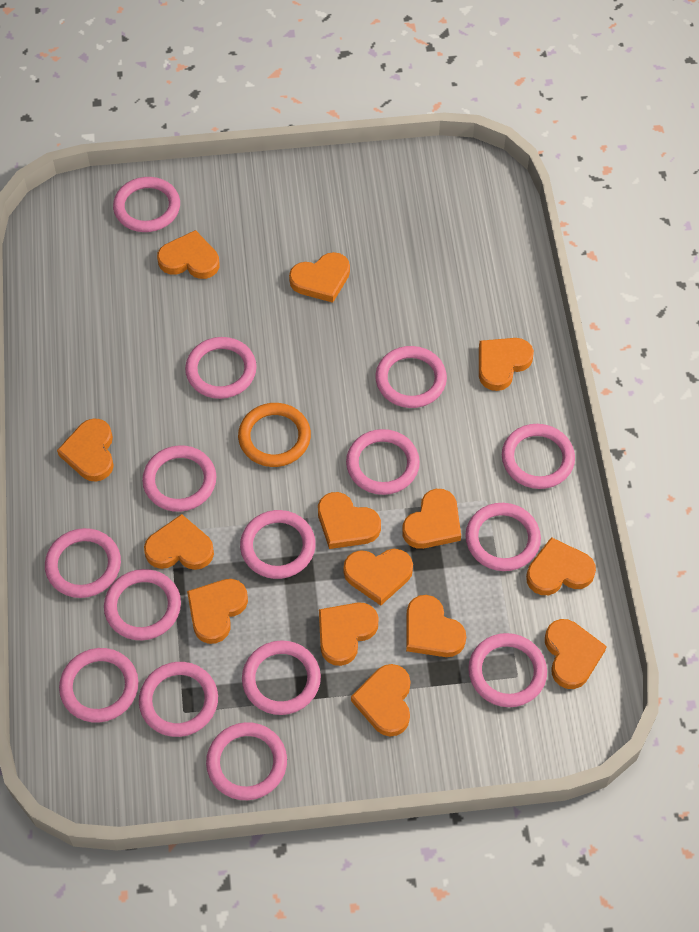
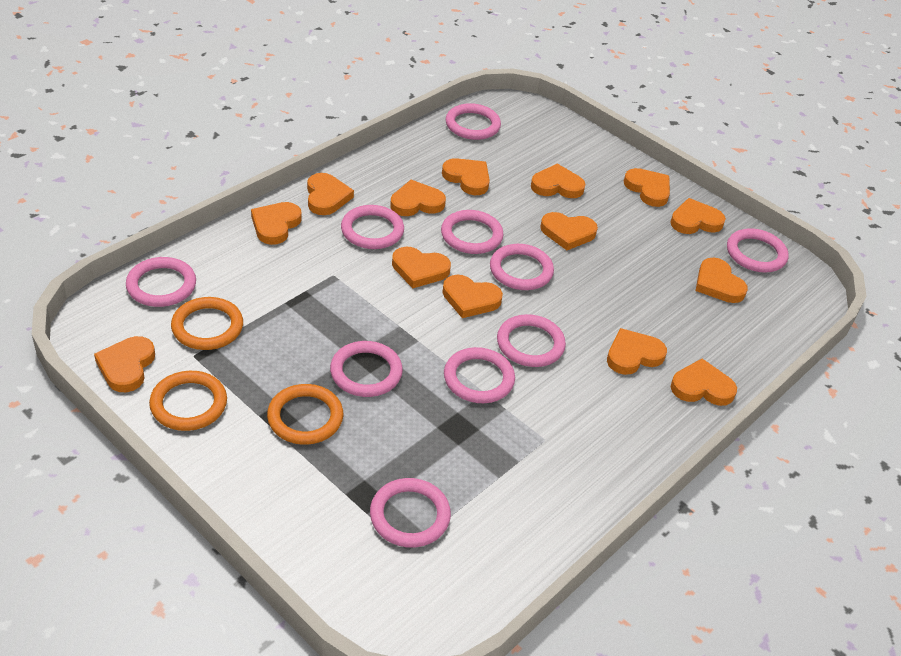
orange ring: [238,403,311,467] = 1 -> [149,371,227,431] [171,297,243,350] [267,384,343,445] = 3
pink ring: [45,528,121,598] [59,648,138,723] [104,569,181,640] [113,177,180,232] [139,662,218,737] [142,445,216,512] [185,337,257,399] [206,722,287,800] [240,510,316,579] [242,640,321,715] [346,429,420,495] [375,346,447,408] [465,503,541,571] [468,633,547,707] [502,424,575,489] = 15 -> [126,257,196,307] [330,341,403,397] [341,205,404,249] [370,478,451,548] [441,210,504,254] [444,347,515,403] [446,103,501,140] [490,244,554,290] [497,314,566,367] [727,228,789,273] = 10

